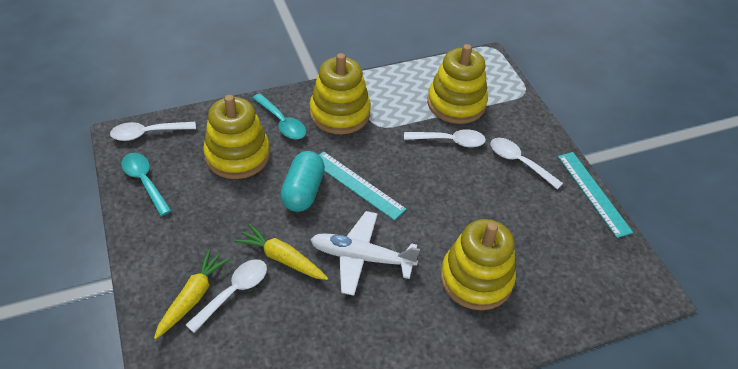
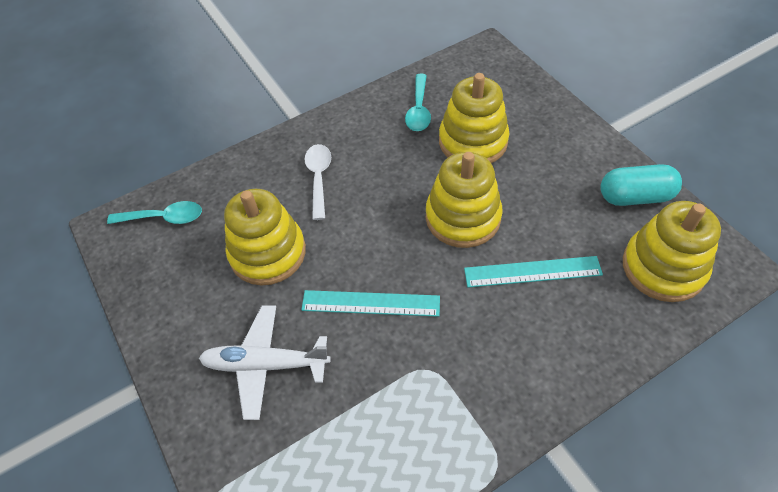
white spoon: [110,122,196,141] [186,259,267,333] [404,129,486,147] [491,138,563,189] = 4 -> [304,144,331,220] = 1
yellow carrot: [154,249,231,339] [234,224,328,280] = 2 -> none = 0

